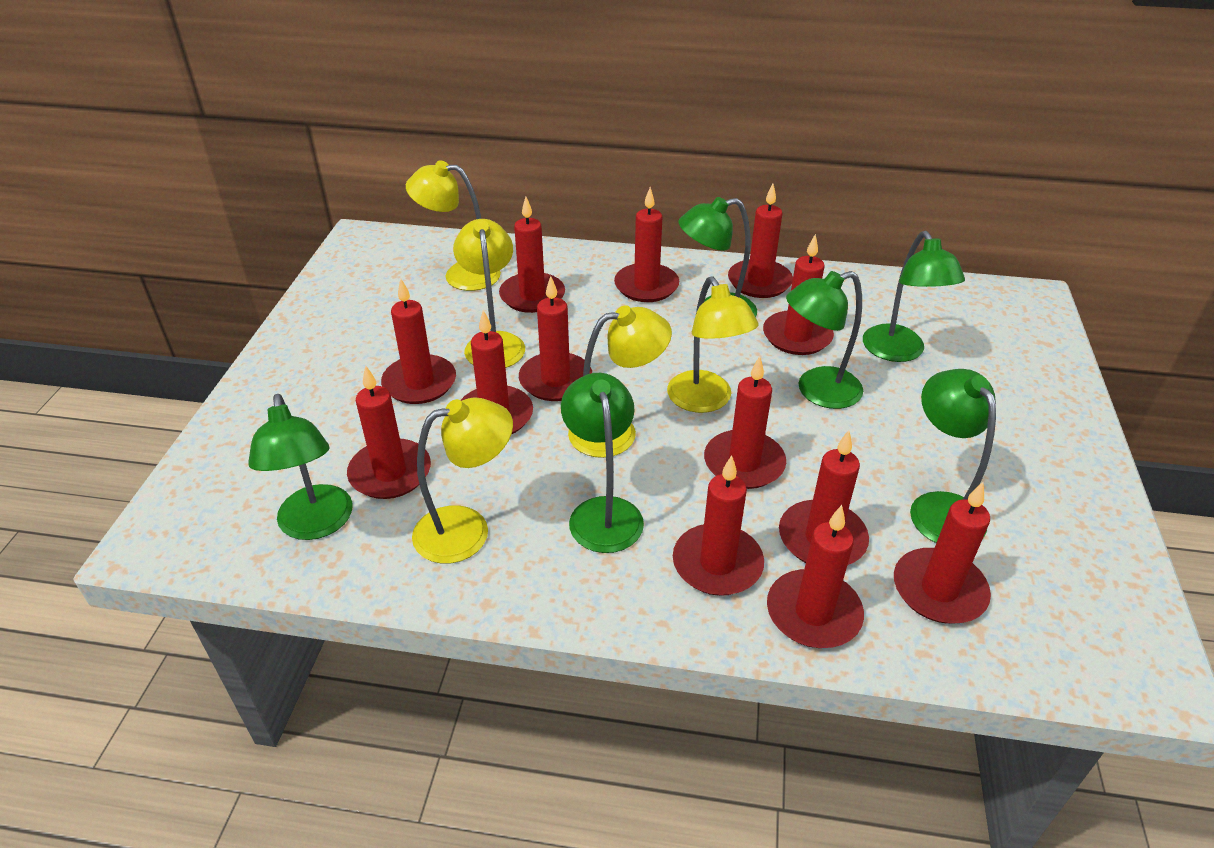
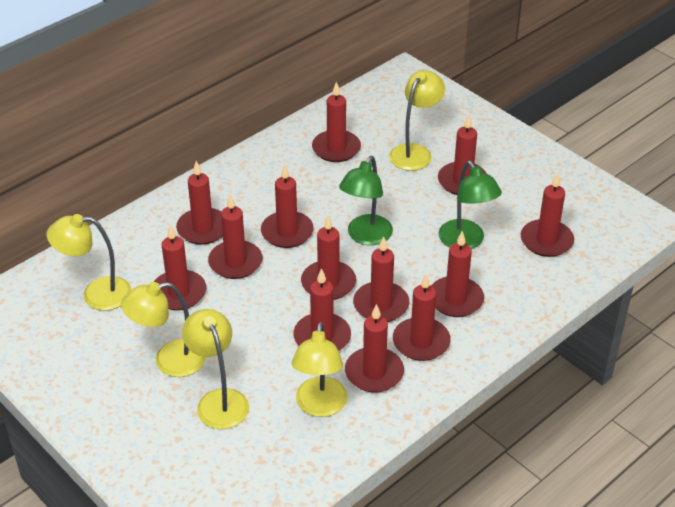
green lamp: [248,394,353,540] [561,373,644,553] [678,197,757,317] [786,271,863,409] [863,231,965,362] [910,369,996,543] = 6 -> [339,156,393,245] [439,161,502,249] = 2

